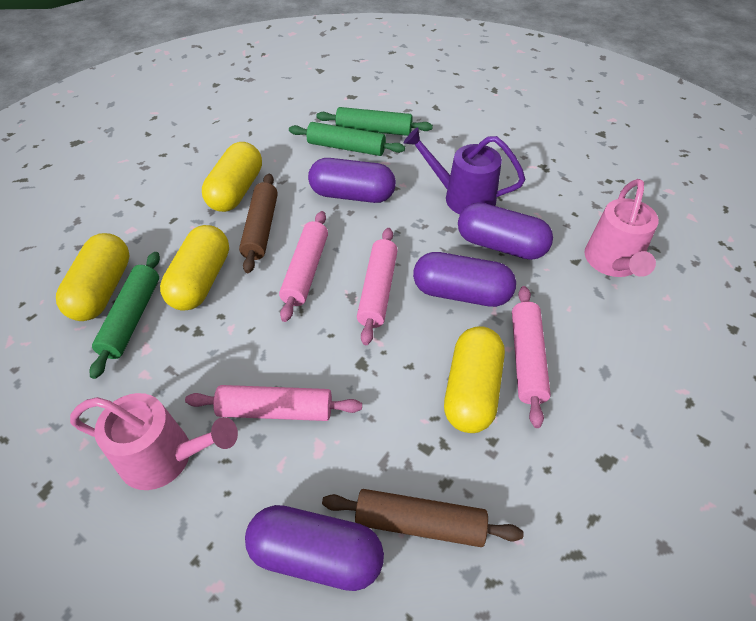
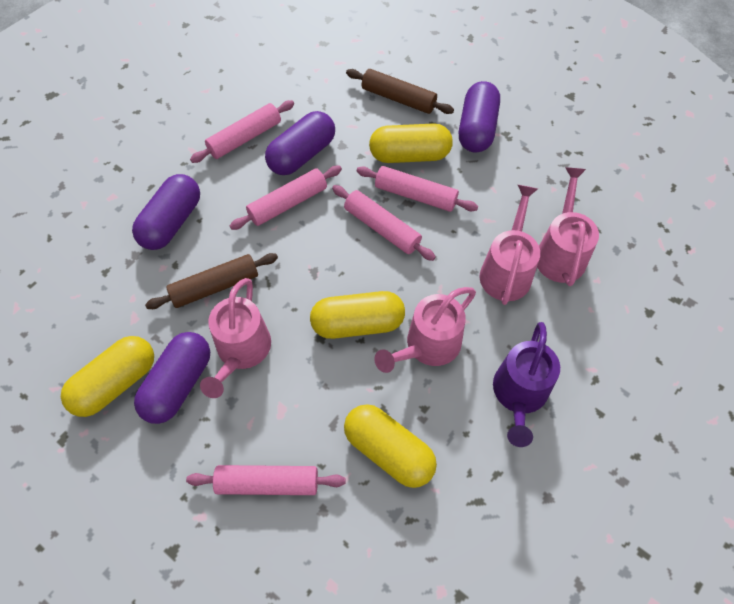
green rolling pin: [90,252,160,379] [289,122,405,156] [316,107,433,136] = 3 -> none = 0
pink rolling pin: [185,385,362,421] [279,211,328,322] [357,228,398,345] [512,286,551,428] = 4 -> [186,465,346,495] [190,100,294,163] [230,166,342,230] [332,185,436,261] [357,166,478,212] = 5
pink watering can: [70,393,238,490] [584,179,659,277] = 2 -> [200,278,271,398] [374,287,476,373] [480,185,540,305] [537,167,599,286] = 4

